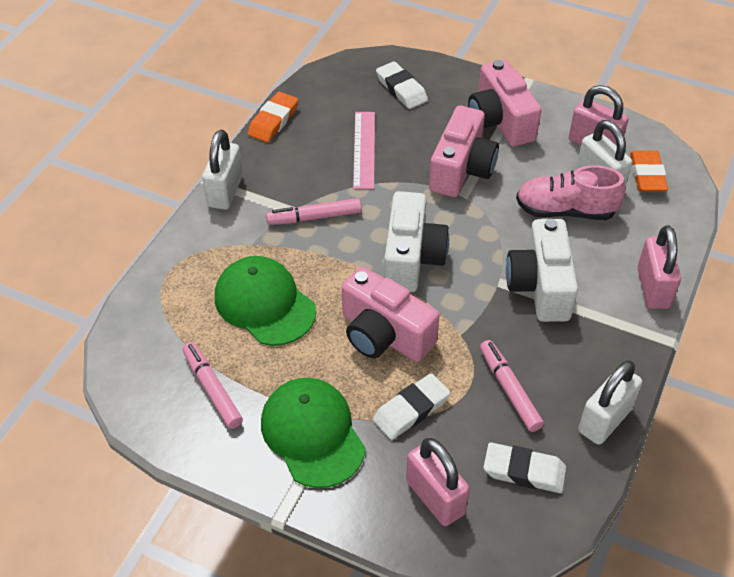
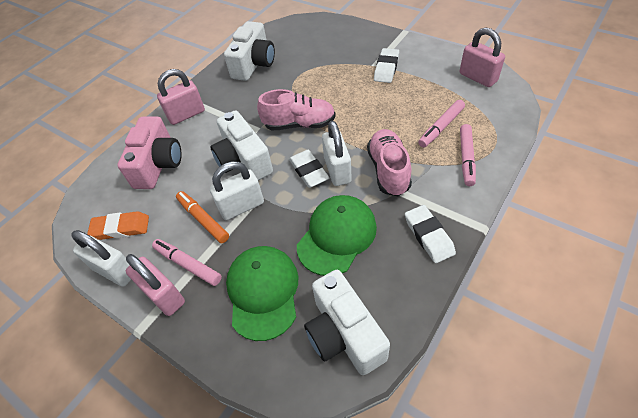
orange eraser: [248,92,298,142] [630,150,668,192] = 2 -> [87,211,149,240] = 1
orange marker: none = 0 -> [176,191,229,243] = 1
pink camera: [342,267,439,362] [429,106,499,197] [468,59,542,146] = 3 -> [117,117,182,189] = 1
pink ruler: [353,112,375,189] = 1 -> none = 0
pink shoe: [516,165,626,220] = 1 -> [257,89,336,130] [367,129,412,196] = 2
white camera: [384,191,449,292] [506,219,578,322] = 2 -> [210,110,273,180] [224,21,275,81] [304,270,390,375] = 3

